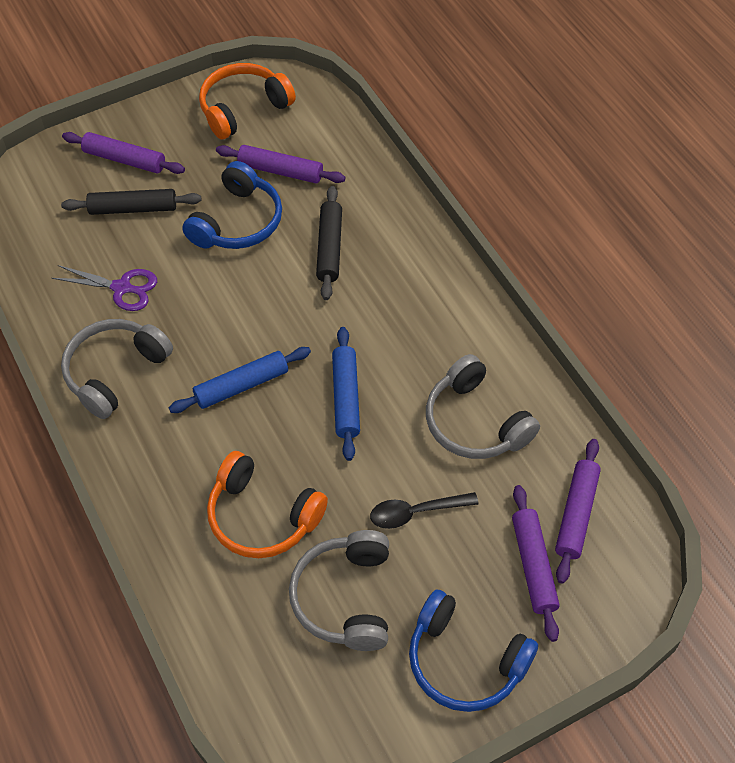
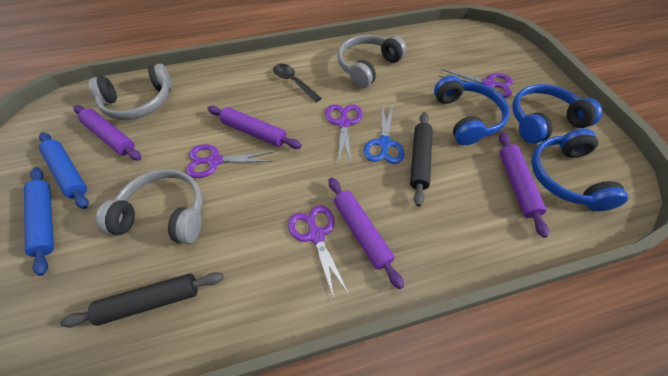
blue headphones: [182,161,282,249] [409,590,538,712] = 2 -> [434,76,510,145] [512,84,602,144] [531,128,628,211] = 3
blue scissors: none = 0 -> [364,105,405,164] = 1
orange headphones: [199,63,296,139] [207,451,328,558] = 2 -> none = 0
purple scissors: [52,265,157,311] = 1 -> [186,144,273,178] [288,206,349,299] [325,104,363,165] [439,69,513,98] = 4

